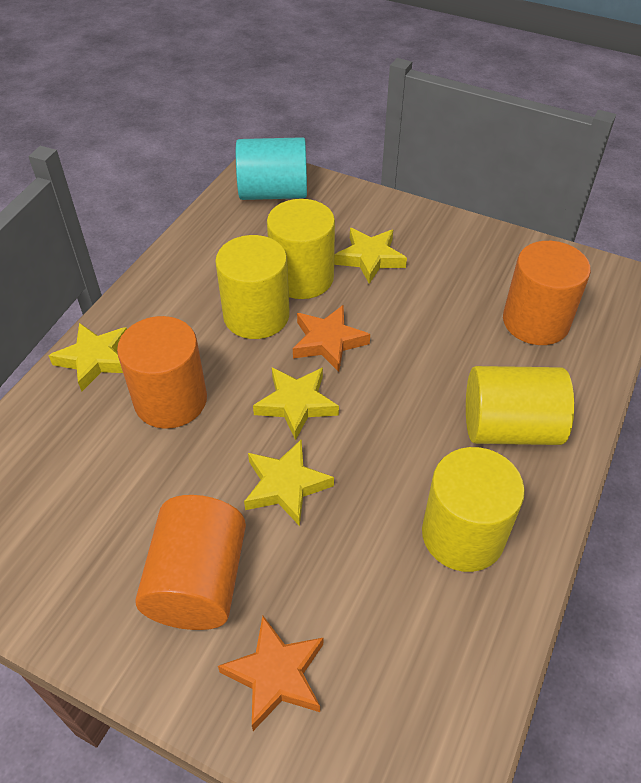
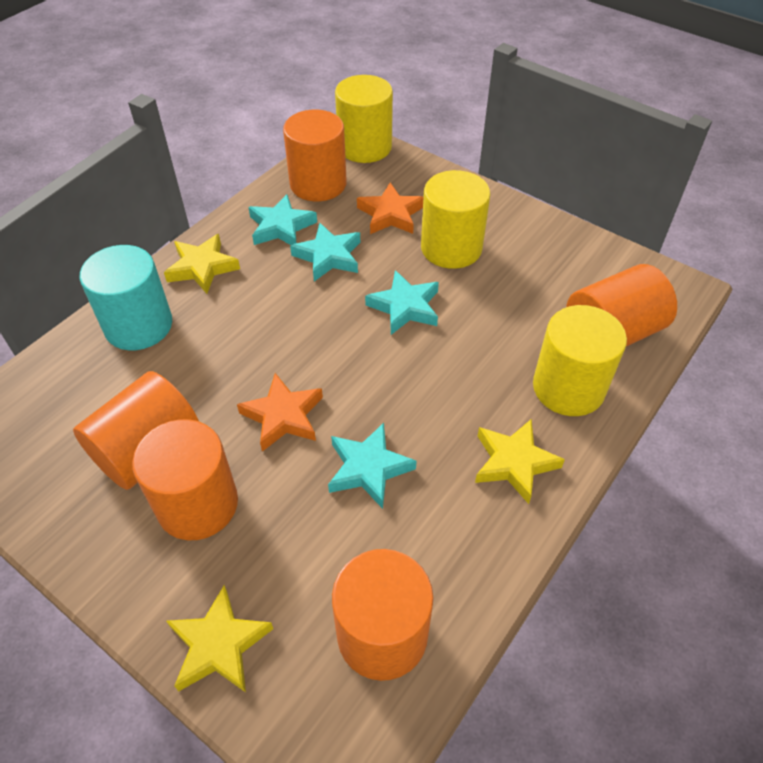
orange cylinder: [117,316,207,429] [135,495,246,630] [503,241,591,345] = 3 -> [73,371,199,490] [132,419,238,540] [283,110,347,201] [332,549,434,681] [566,264,677,347] = 5
turquoise star: none = 0 -> [248,194,317,245] [290,223,360,281] [328,423,417,509] [365,270,439,335] = 4
yellow cylinder: [215,235,290,339] [267,199,335,299] [422,447,525,572] [466,366,574,445] = 4 -> [335,75,393,163] [421,170,491,269] [533,305,627,416] = 3
yellow star: [48,323,127,391] [244,439,334,526] [253,367,339,441] [334,228,407,284] = 4 -> [164,234,240,294] [166,585,273,692] [475,419,565,504] = 3

